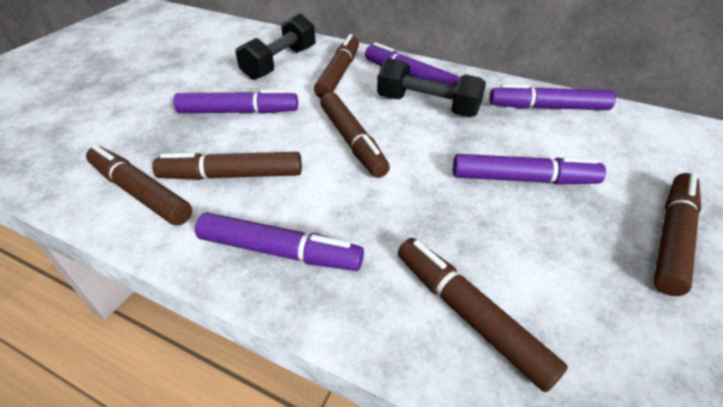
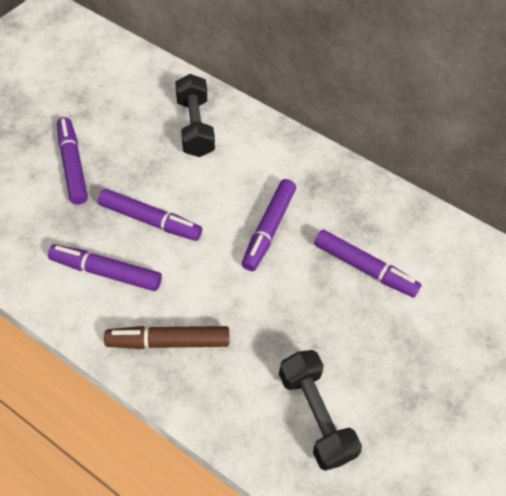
brown marker: [86,145,192,226] [152,152,302,180] [314,34,359,98] [320,92,390,178] [398,238,568,392] [653,173,701,296] = 6 -> [104,326,229,349] = 1

